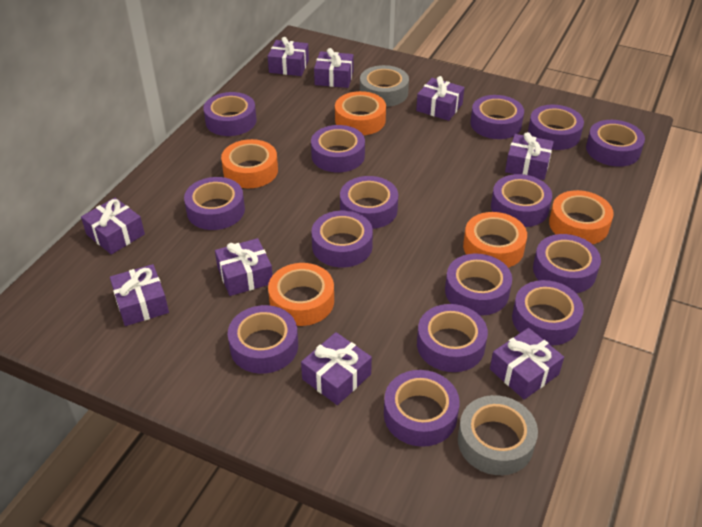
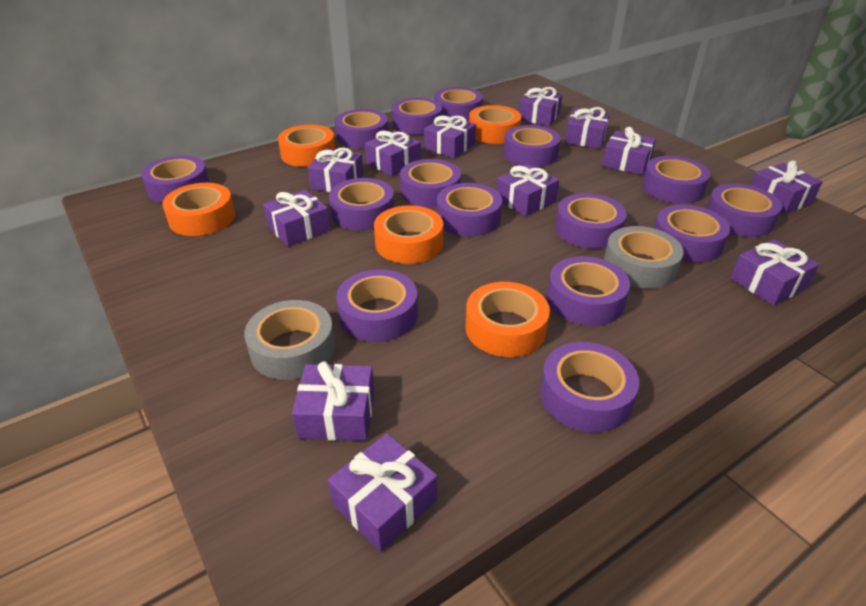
purple gift: [81,198,145,255] [110,264,169,326] [215,238,273,296] [268,37,309,76] [301,332,372,405] [314,48,354,88] [416,76,465,121] [490,328,564,400] [505,132,554,180] = 9 -> [263,190,331,247] [292,362,374,441] [307,148,363,192] [328,433,437,552] [365,130,421,176] [424,116,476,158] [497,164,560,217] [519,87,562,126] [565,107,610,149] [602,127,656,175] [730,239,819,306] [751,161,823,214] = 12

